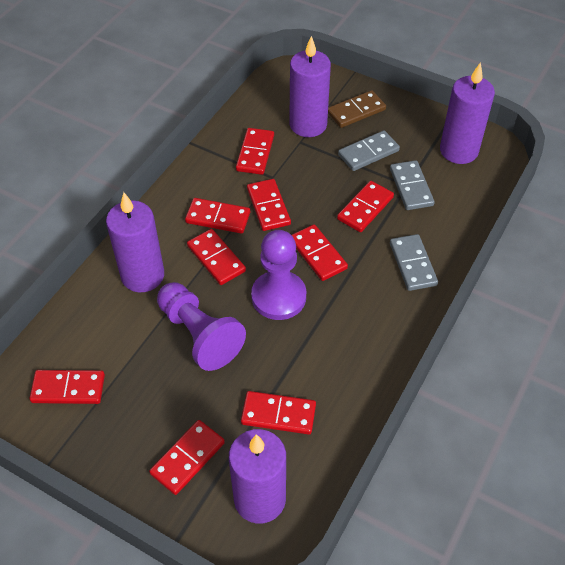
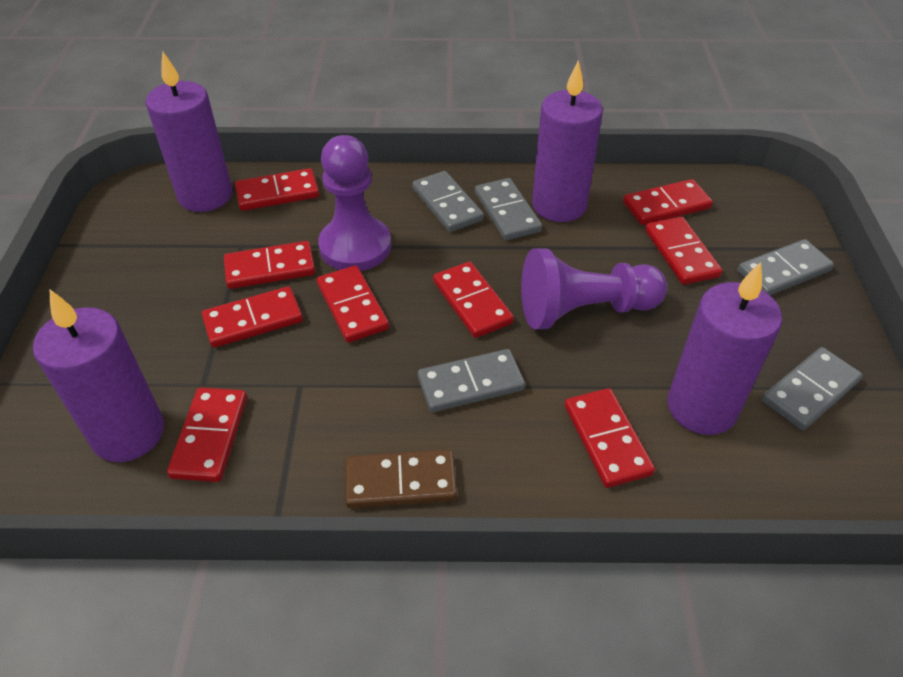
grey domino: [338,130,400,171] [390,160,435,210] [390,234,438,291] = 3 -> [412,171,484,232] [418,349,525,412] [475,178,542,240] [738,239,834,295] [762,347,862,430] = 5

